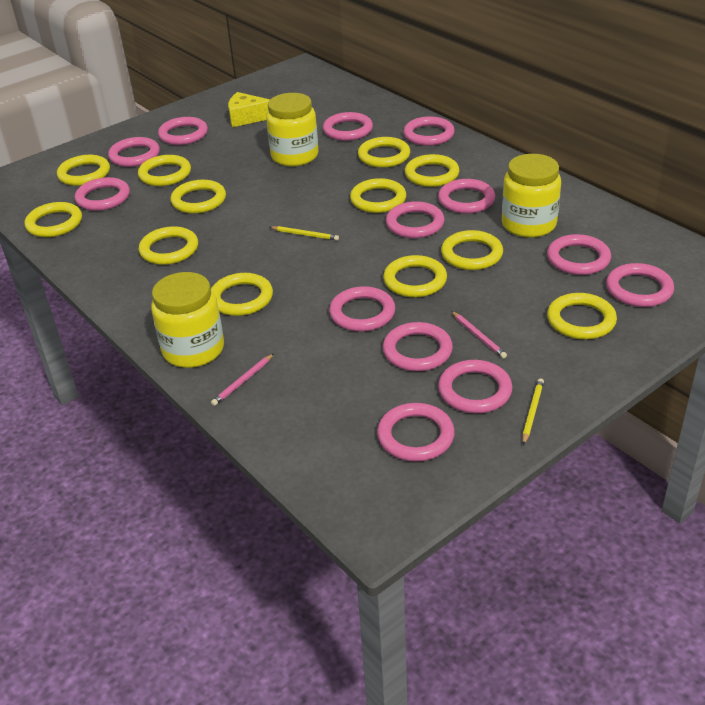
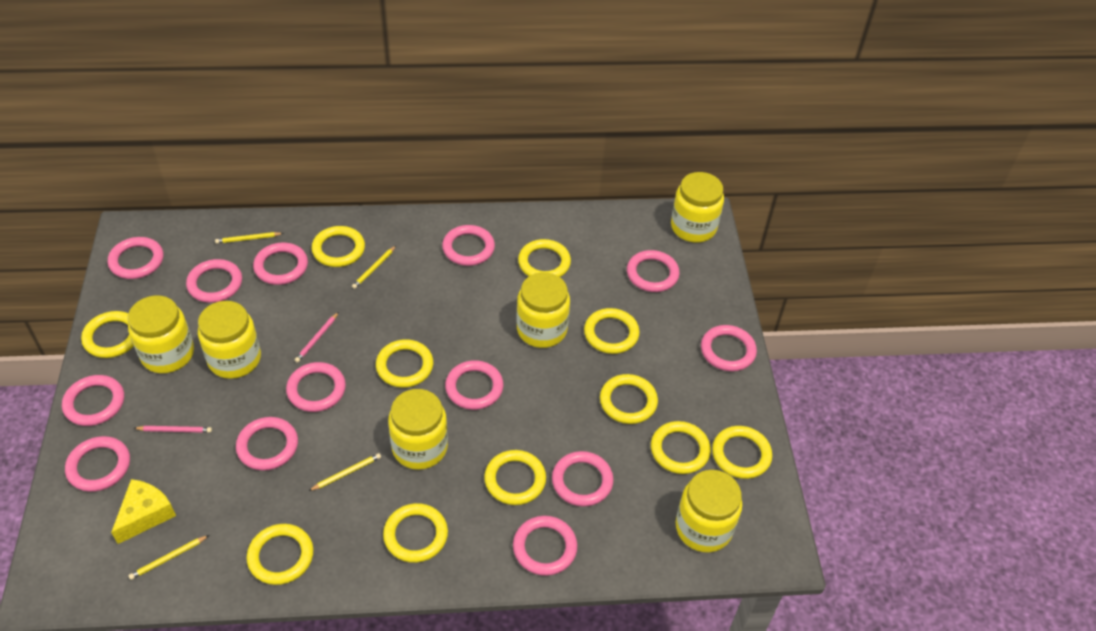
yellow jar: [151,272,224,368] [266,93,319,166] [502,154,561,238] = 3 -> [128,295,194,373] [198,301,261,379] [388,389,448,470] [517,272,570,348] [671,172,724,243] [676,470,742,552] = 6
yellow pencil: [270,226,339,241] [522,378,544,445] = 2 -> [128,535,209,580] [215,232,284,244] [309,453,381,491] [352,246,396,289] = 4
yellow ring: [25,202,82,237] [57,155,110,186] [138,155,191,186] [139,226,198,265] [171,180,226,214] [211,273,273,316] [350,178,406,213] [358,137,410,168] [383,255,447,297] [405,154,459,187] [441,230,503,270] [547,293,617,339] = 12 -> [81,311,134,358] [247,524,313,585] [312,226,365,267] [376,339,433,388] [383,503,448,563] [484,450,546,505] [518,239,571,277] [584,308,639,354] [600,374,658,424] [651,421,711,474] [712,426,772,479] = 11

